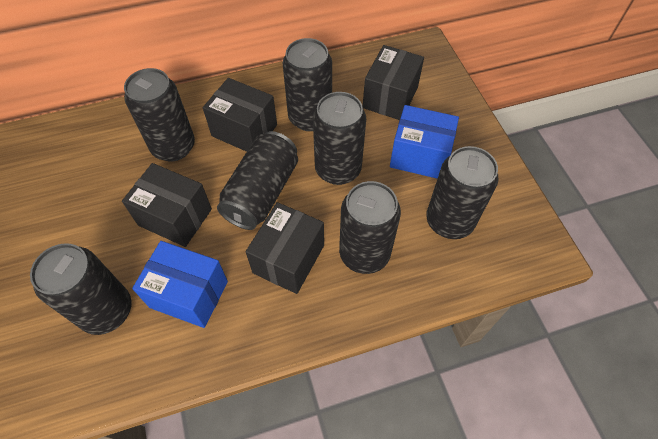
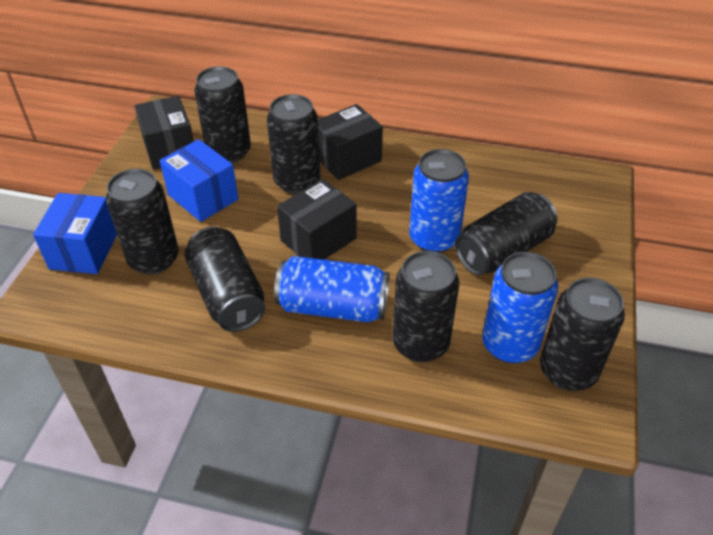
black box: [122,163,212,247] [203,78,277,152] [246,202,324,294] [363,45,424,120] = 4 -> [134,96,194,170] [277,179,356,260] [318,104,383,180] = 3
blue can: none = 0 -> [274,256,389,322] [409,149,469,253] [482,252,558,364] = 3

